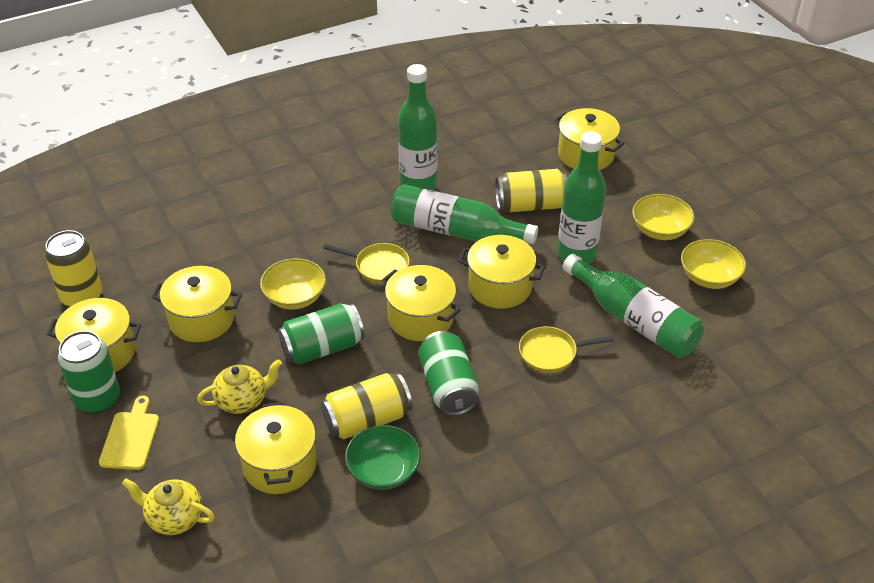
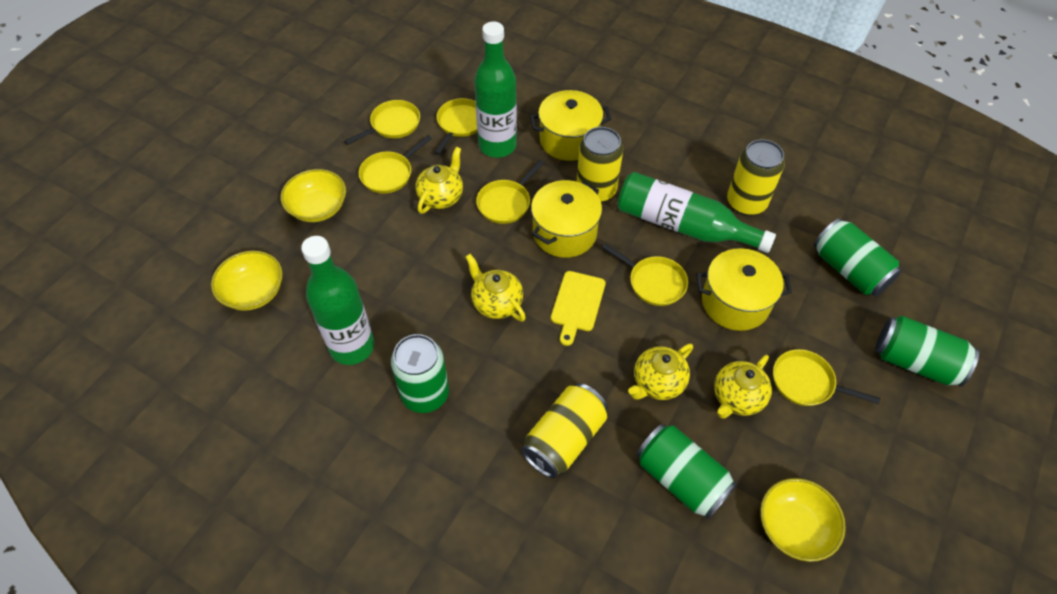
green bottle: [391,184,538,245] [398,64,438,190] [557,131,606,264] [562,254,704,358] = 4 -> [301,236,374,365] [474,21,517,158] [617,172,776,253] = 3
green bowl: [345,425,421,490] = 1 -> none = 0
green can: [58,331,120,413] [278,304,365,365] [418,331,479,416] = 3 -> [391,334,449,413] [637,424,737,519] [814,218,902,297] [875,316,979,387] = 4
yellow pan: [323,243,410,283] [519,326,614,372] = 2 -> [344,100,420,145] [359,135,432,194] [434,98,478,155] [476,160,544,224] [602,243,688,306] [773,349,880,406] = 6
yellow pot: [47,298,141,372] [151,266,242,342] [235,402,317,494] [382,265,461,341] [458,235,545,309] [554,108,625,170] = 6 -> [530,90,611,161] [531,180,602,258] [696,248,792,331] = 3
yellow teapot: [122,478,215,535] [197,359,282,414] = 2 -> [416,147,463,214] [466,254,526,321] [628,344,693,400] [714,355,772,419] = 4

